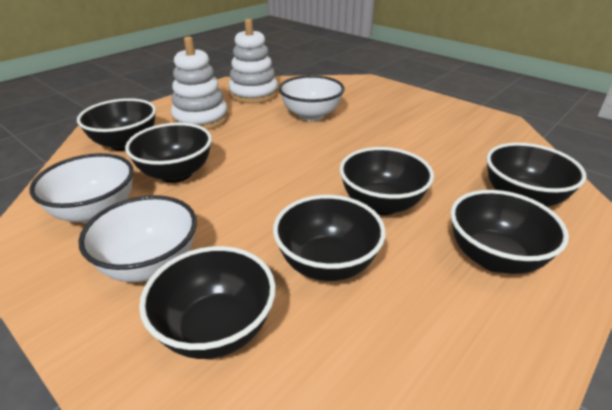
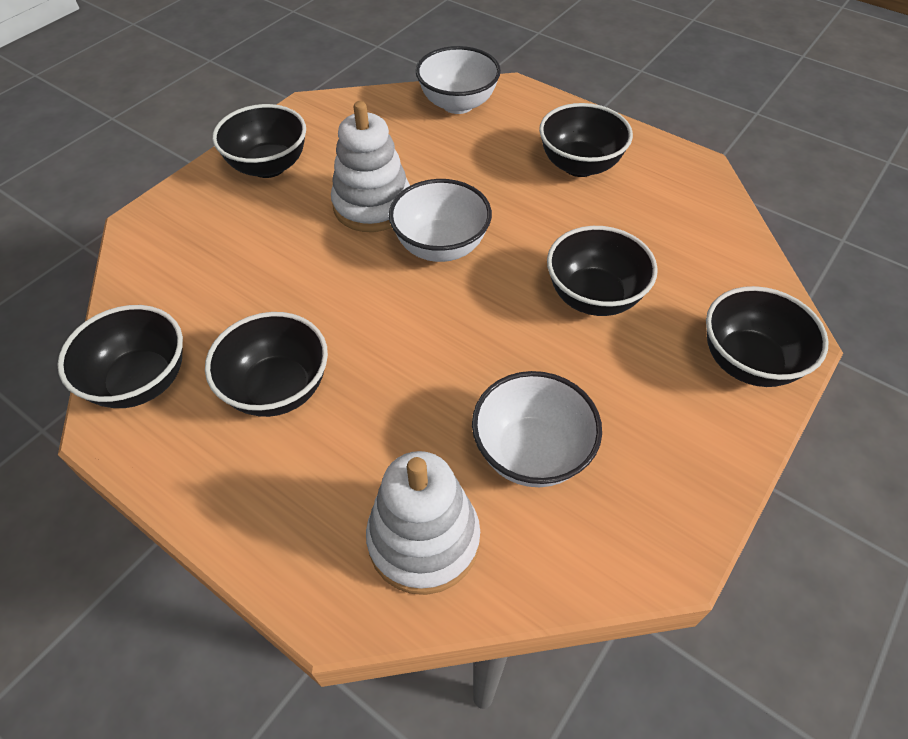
black bowl: [77,98,156,151] [125,123,212,183] [139,246,276,359] [273,195,386,281] [339,147,434,215] [450,190,569,274] [486,143,586,207] = 7 -> [58,305,183,408] [205,312,328,417] [212,104,306,178] [539,103,633,177] [547,226,658,316] [706,286,829,387] = 6

